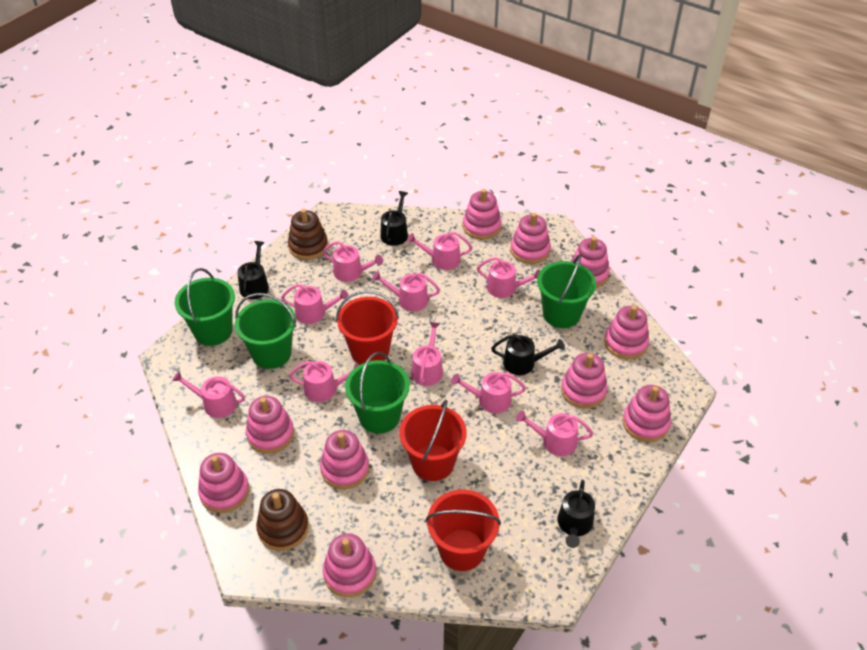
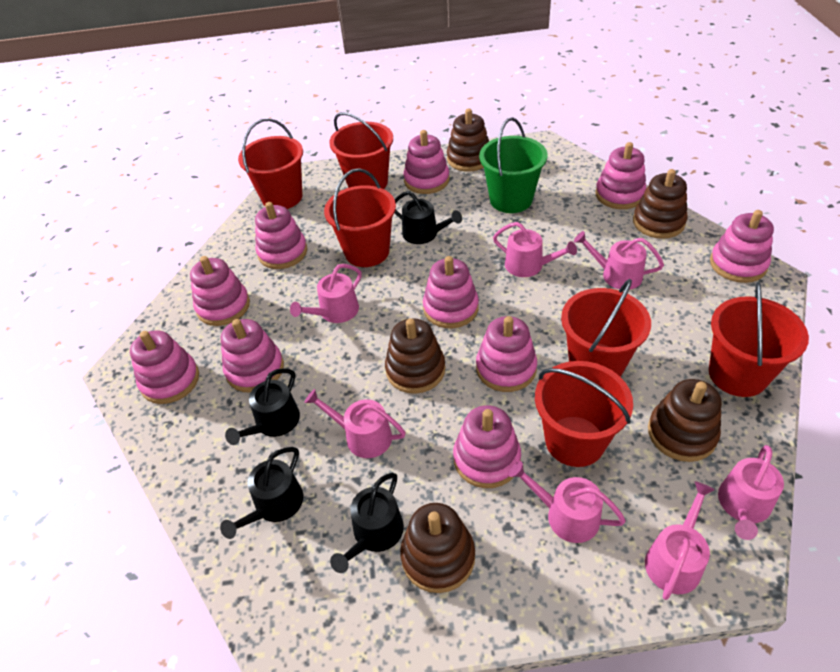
brown stacking toy: [256,489,309,551] [288,209,328,260] = 2 -> [385,318,445,394] [400,503,475,593] [447,108,489,172] [633,169,688,239] [648,379,722,462] = 5
green bucket: [175,268,235,346] [235,293,296,369] [345,352,410,434] [537,254,596,328] = 4 -> [479,117,548,213] = 1
pink watering can: [172,371,245,418] [281,284,349,324] [289,361,359,402] [323,241,383,282] [372,271,440,311] [407,232,473,270] [411,322,443,386] [451,372,526,414] [477,257,540,298] [516,411,593,456] = 10 -> [290,264,362,323] [304,389,406,458] [493,222,577,277] [509,461,626,543] [574,231,664,290] [645,481,715,600] [718,445,784,540] = 7
red bucket: [336,290,399,364] [400,400,467,481] [426,490,501,571] = 3 -> [238,118,303,209] [324,168,396,267] [329,112,393,189] [535,361,633,467] [561,279,651,377] [709,282,809,397] = 6

